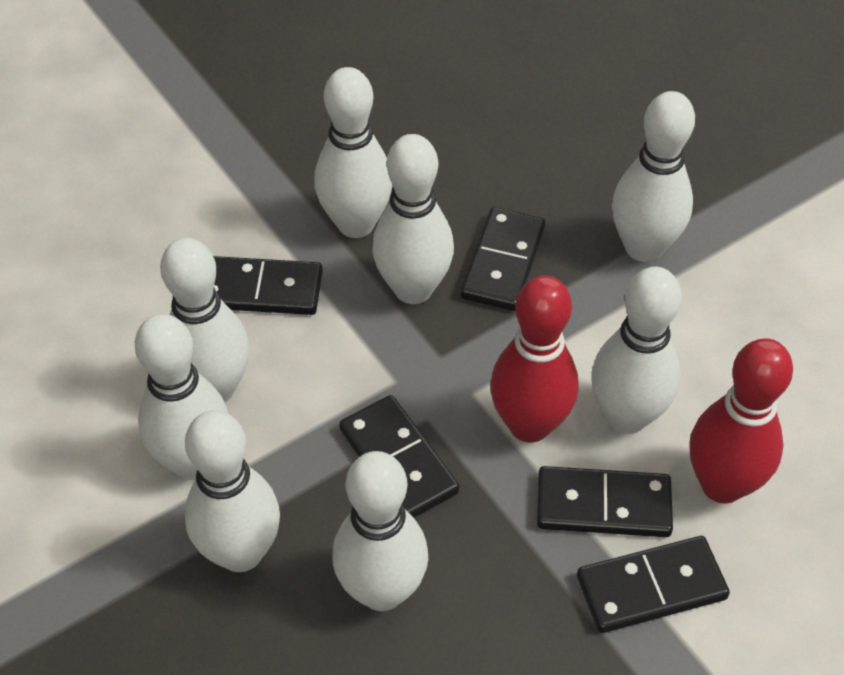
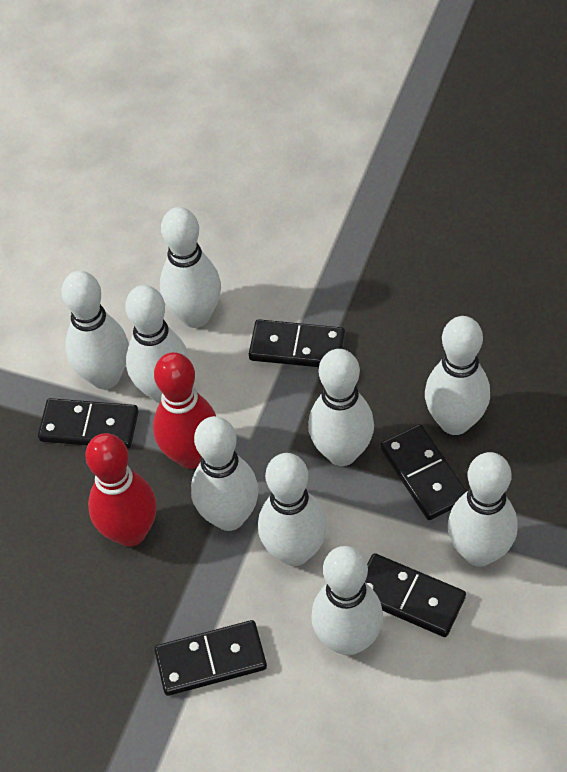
white bowling pin: [135,314,229,480] [160,238,250,402] [185,410,280,572] [314,67,393,238] [332,451,428,611] [372,134,454,304] [591,266,682,434] [612,91,695,262] = 8 -> [62,271,129,389] [125,285,190,403] [160,207,221,328] [191,416,259,531] [258,453,327,566] [308,349,374,466] [311,546,383,656] [425,316,490,435] [448,452,517,567] = 9

